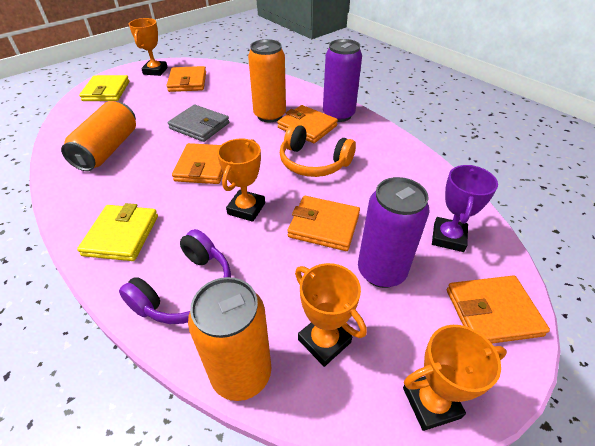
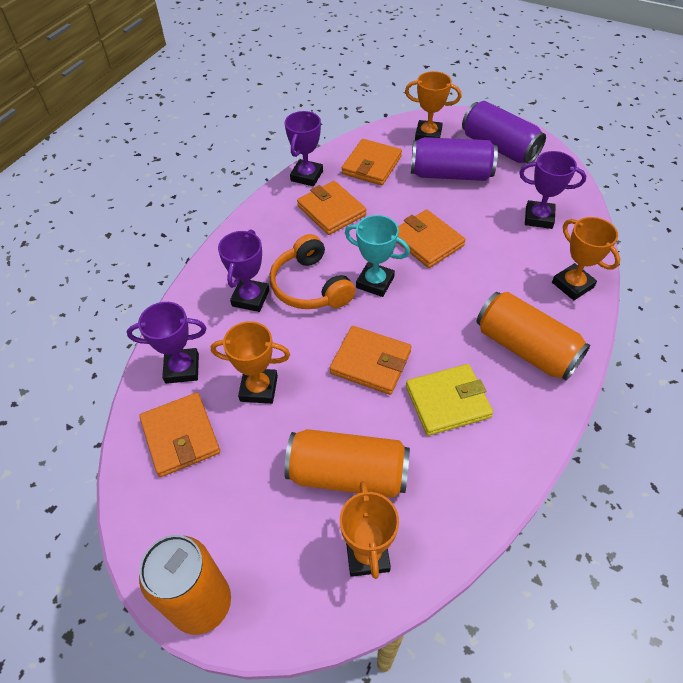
grey wallet: [168,105,229,142] = 1 -> none = 0
purple headphones: [119,229,231,324] = 1 -> none = 0
purple trophy: [432,165,498,252] = 1 -> [127,302,206,384] [218,229,269,312] [285,111,323,186] [519,151,586,229] = 4
turquoise trophy: none = 0 -> [345,215,410,297] = 1
yellow wallet: [77,203,158,261] [79,75,130,101] = 2 -> [406,364,493,436] = 1

